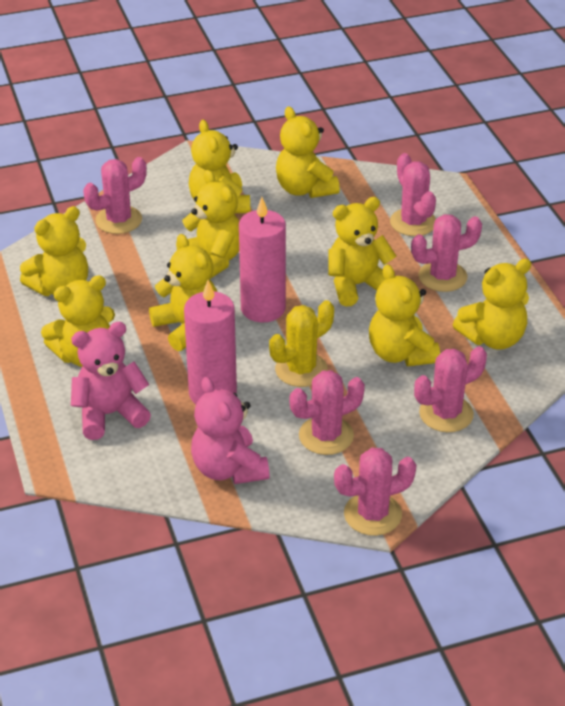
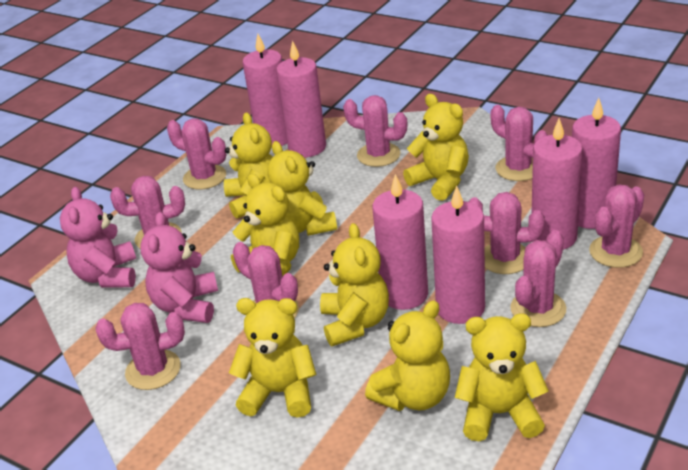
pink cactus: [83,157,147,234] [290,370,365,455] [334,448,416,536] [390,153,436,236] [411,214,482,292] [414,346,487,432] = 6 -> [96,303,185,390] [110,176,185,248] [167,118,226,190] [233,242,299,319] [343,95,407,167] [469,192,545,274] [491,105,548,181] [510,230,567,327] [589,185,644,268] = 9
pink candle: [184,280,237,404] [239,197,286,322] = 2 -> [243,34,287,146] [276,41,326,157] [372,174,428,310] [431,186,485,324] [532,118,583,250] [572,98,621,229] = 6
yellow cactus: [269,300,334,387] = 1 -> none = 0
yellow teddy bear: [20,206,88,296] [41,275,115,367] [149,234,217,351] [176,170,239,279] [189,120,250,213] [276,106,340,198] [328,197,396,307] [369,264,440,366] [453,259,531,350] = 9 -> [224,112,273,219] [229,298,317,418] [231,174,299,277] [267,141,337,236] [320,223,389,346] [365,300,450,411] [403,94,469,201] [454,313,549,441] = 8

